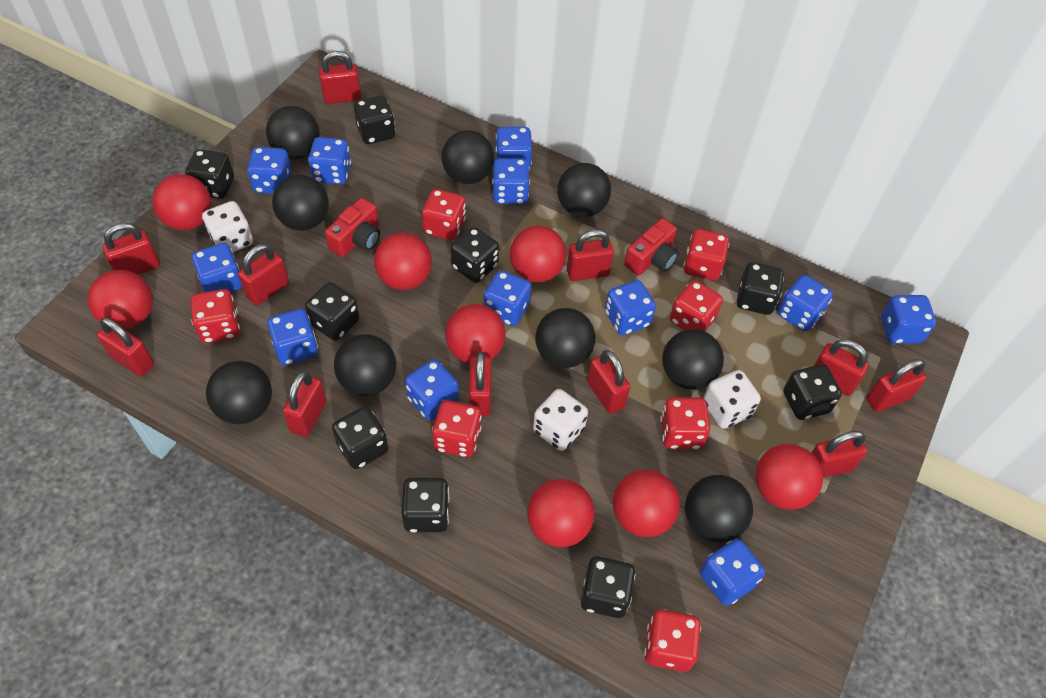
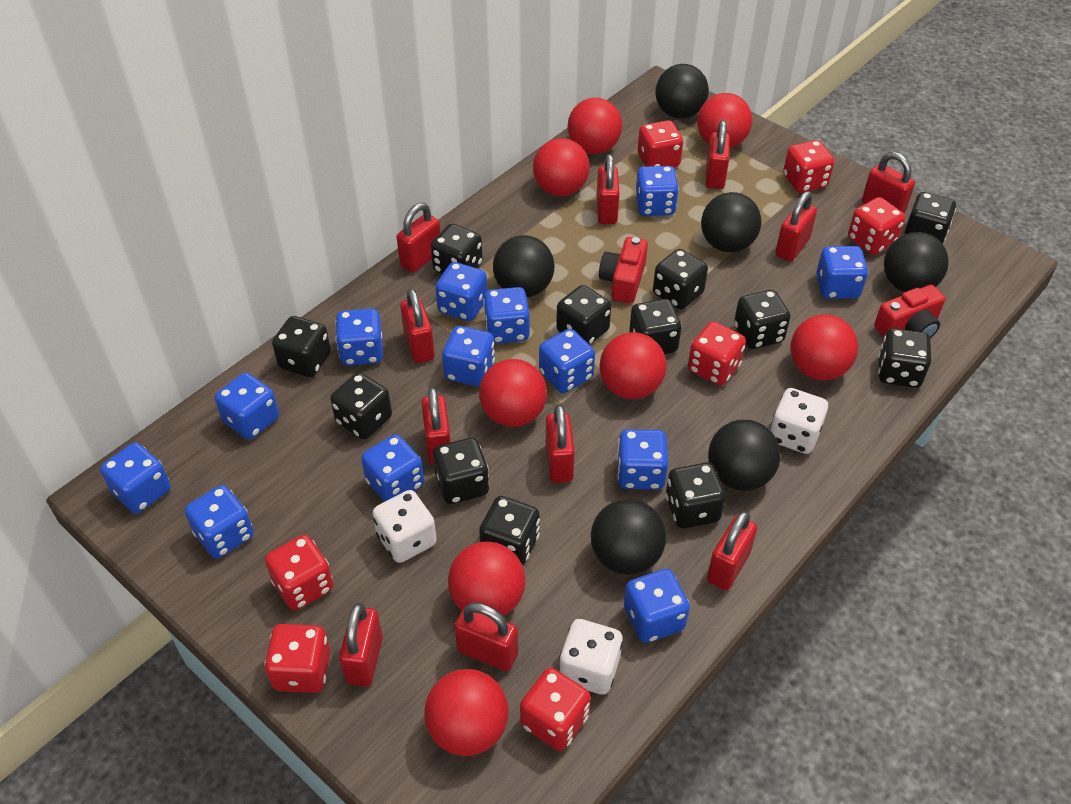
black ball: [206,361,272,424] [266,106,320,160] [272,175,329,231] [334,334,396,396] [442,130,494,184] [536,308,595,368] [557,163,611,217] [662,329,724,390] [685,475,753,542] = 9 -> [493,235,554,297] [591,499,666,575] [655,64,709,119] [701,192,761,252] [708,420,781,491] [884,232,949,292] = 6
black dice: [185,149,234,199] [305,282,359,341] [332,407,388,469] [354,96,395,144] [401,478,450,532] [451,227,499,283] [581,556,636,618] [737,262,784,315] [783,364,842,420] = 9 -> [272,316,331,377] [330,372,392,439] [431,223,483,274] [433,438,489,504] [479,496,540,565] [556,285,611,345] [629,299,682,354] [653,249,708,309] [666,462,726,529] [734,290,790,349] [878,328,931,388] [904,192,956,244] = 12
blue dice: [192,243,242,292] [247,147,292,194] [267,309,318,365] [308,137,351,185] [405,359,459,420] [483,270,531,326] [492,158,530,204] [495,127,532,170] [605,280,656,335] [700,539,765,606] [778,275,833,332] [881,295,936,344] = 12 -> [100,442,171,513] [184,485,254,558] [215,373,279,440] [335,308,383,366] [361,434,424,502] [435,262,487,321] [442,326,495,387] [483,287,530,344] [539,329,595,393] [617,429,668,490] [624,569,690,643] [635,166,679,216] [816,246,868,299] = 13

